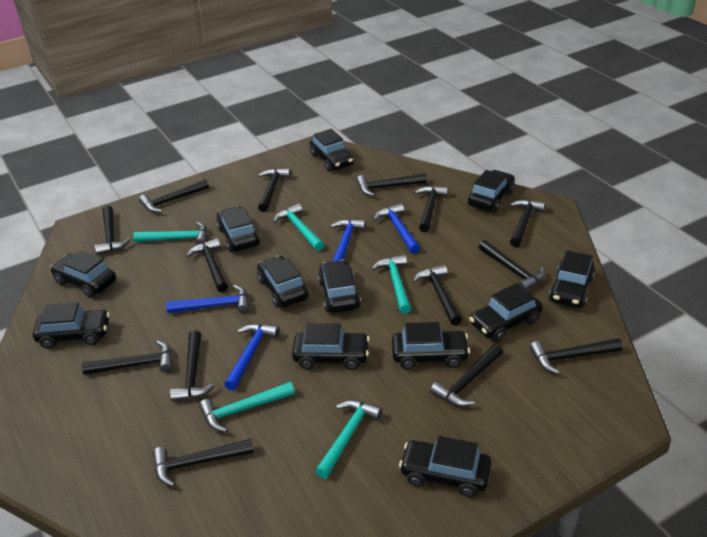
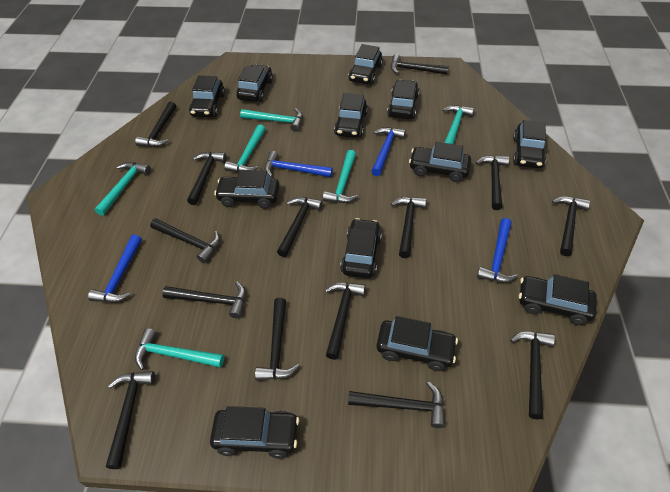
turquoise hammer: [133,222,207,244] [199,382,295,432] [274,203,324,251] [315,400,382,479] [372,255,411,314] = 5 -> [95,162,151,216] [135,328,224,370] [224,124,265,172] [240,108,303,132] [323,150,358,203] [443,105,474,144] = 6

